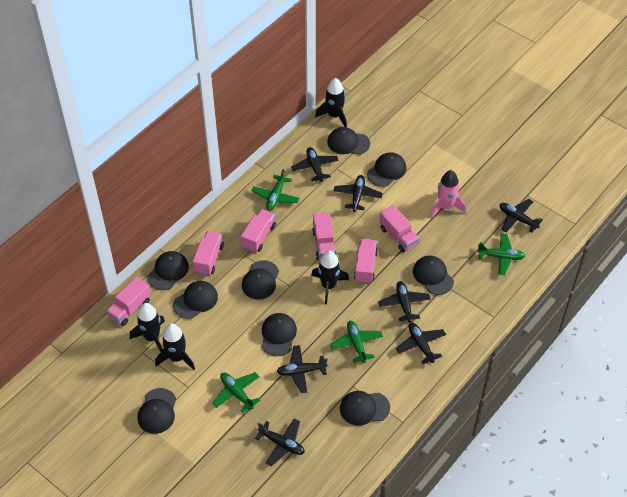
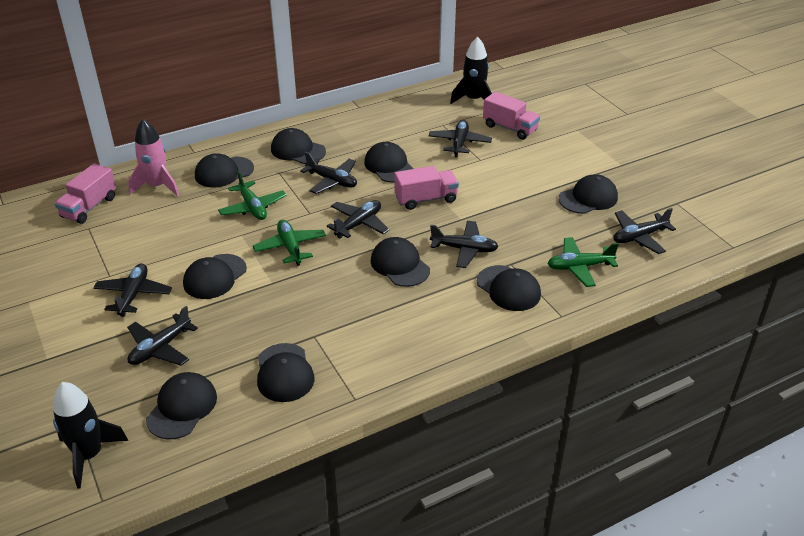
black rocket: [130,303,165,352] [155,324,195,370] [311,250,349,304] [315,78,347,127] = 4 -> [53,382,128,488] [450,37,492,104] = 2
green plane: [212,372,260,413] [252,169,300,211] [330,321,383,363] [477,233,525,275] = 4 -> [218,171,286,220] [253,220,326,266] [548,237,619,287] = 3
pink truck: [106,277,151,326] [193,231,224,276] [241,209,276,253] [312,213,336,260] [354,239,378,284] [379,205,419,253] = 6 -> [55,163,116,224] [394,166,459,210] [483,92,540,140] = 3

